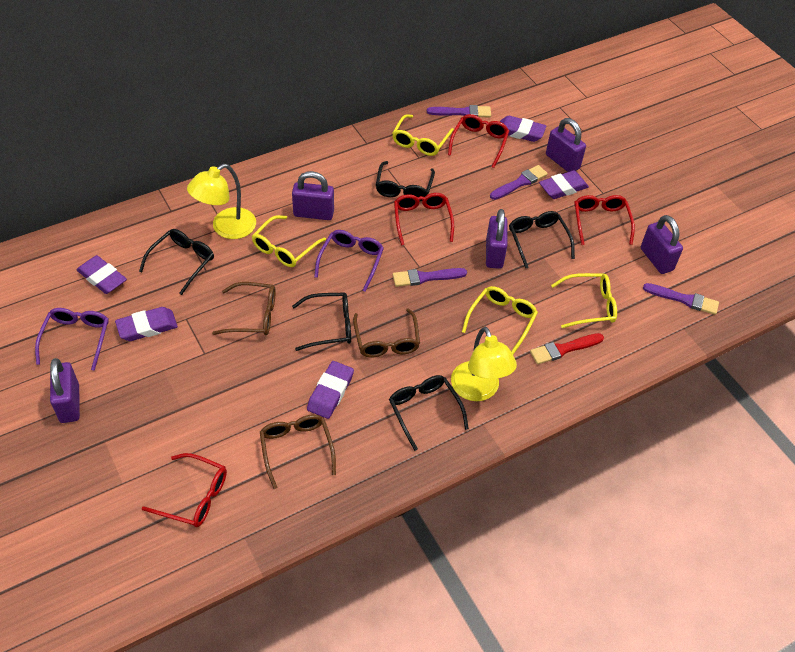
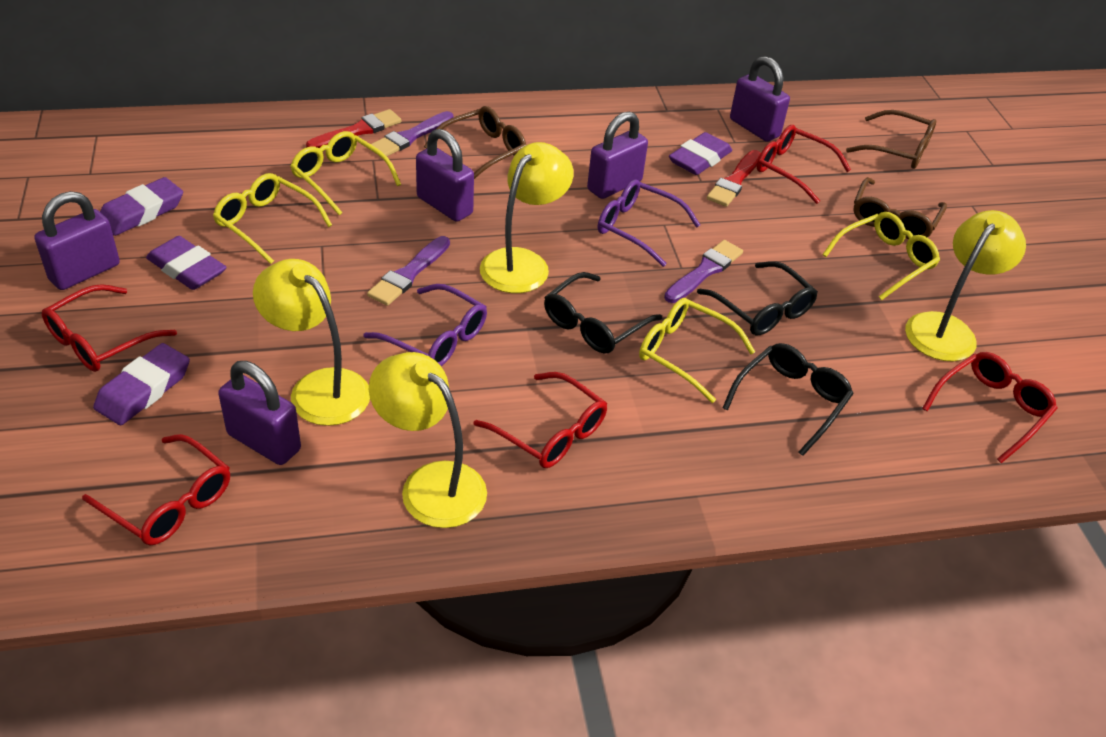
black glasses: [139,229,214,295] [292,292,351,351] [376,161,435,201] [389,375,469,451] [509,211,575,268] = 5 -> [544,272,662,354] [697,261,818,335] [723,343,854,456] = 3
purple brush: [393,268,467,287] [427,105,491,118] [490,165,548,200] [643,283,719,315] = 4 -> [367,236,450,306] [371,111,453,156] [664,240,743,303] = 3
purple eraser: [76,255,127,294] [115,307,178,341] [307,361,354,419] [500,116,546,142] [539,170,589,199] = 5 -> [93,343,190,425] [100,177,183,236] [146,236,227,290] [669,132,732,175] = 4
red brush: [530,333,604,364] = 1 -> [306,109,402,148] [707,150,761,207] = 2
red glasses: [142,453,227,527] [394,193,454,245] [448,114,509,168] [575,195,635,245] = 4 -> [42,284,177,372] [82,434,230,545] [473,372,607,468] [757,125,851,204] [922,352,1058,463] = 5
yellow lamp: [187,164,256,239] [451,327,517,401] = 2 -> [253,259,370,426] [369,352,487,528] [480,142,574,293] [905,210,1026,362] = 4

